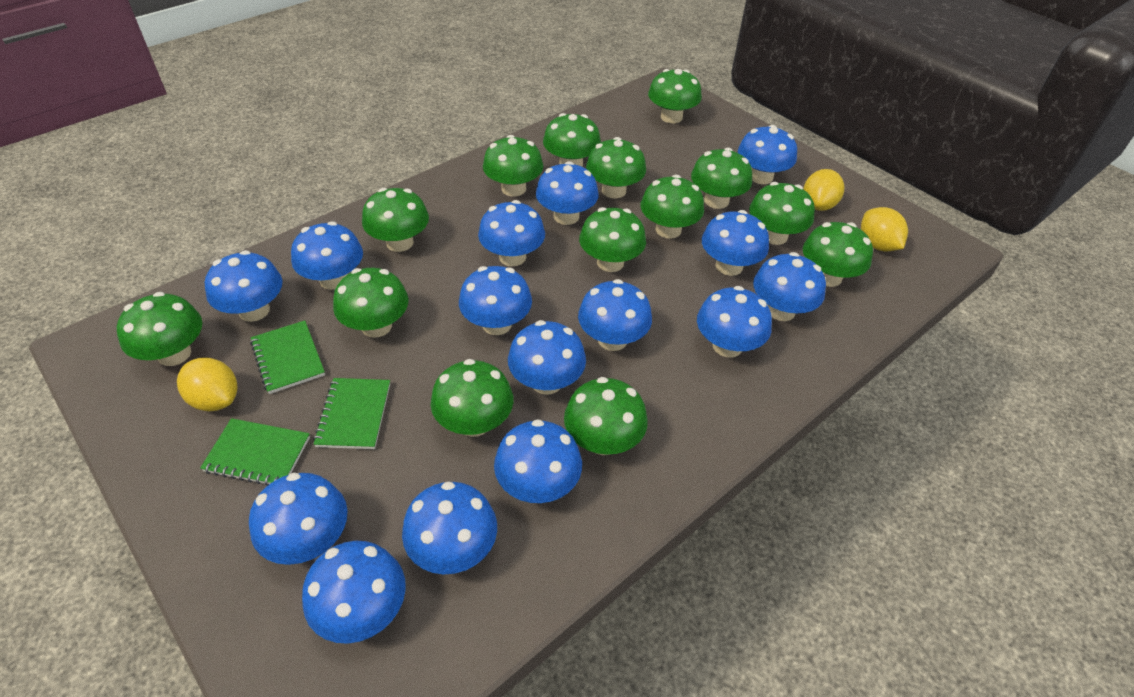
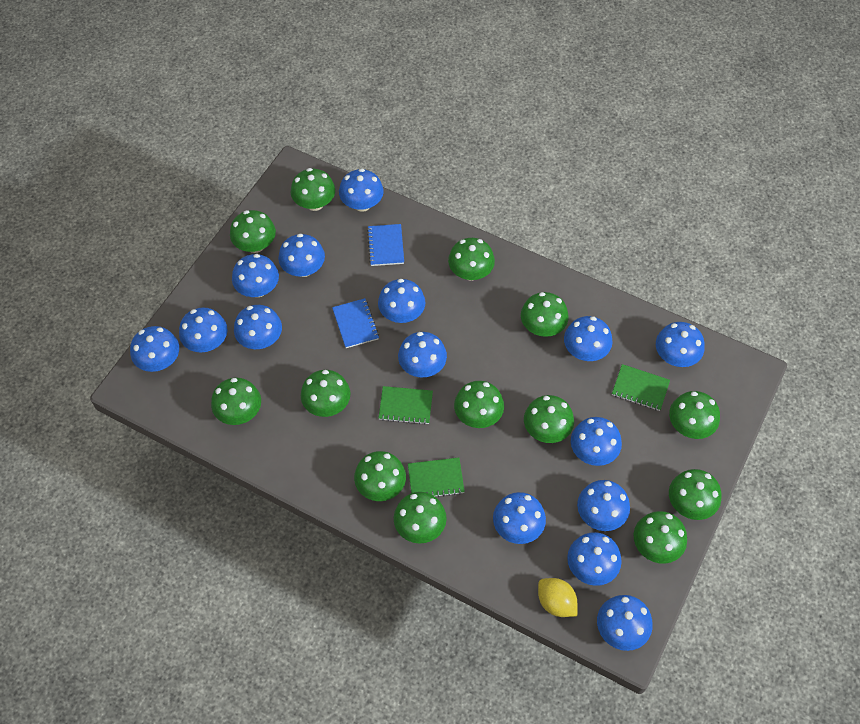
blue notebook: none = 0 -> [332,298,379,348] [367,224,404,266] = 2
green mushroom: [117,292,202,366] [333,268,409,338] [362,188,429,252] [431,359,513,437] [483,135,543,196] [543,113,601,167] [564,377,648,455] [579,207,646,272] [586,137,646,198] [640,175,704,239] [648,69,702,123] [691,148,752,209] [749,182,815,245] [803,222,873,287] = 14 -> [211,378,261,425] [230,210,276,253] [291,168,335,211] [301,370,350,417] [354,451,406,501] [394,492,447,543] [448,238,495,281] [454,381,504,428] [521,292,569,337] [524,395,574,443] [634,511,687,564] [669,391,720,439] [669,469,722,520] = 13
yellow lemon: [177,358,237,411] [803,169,844,211] [861,207,908,252] = 3 -> [538,578,577,617] = 1

